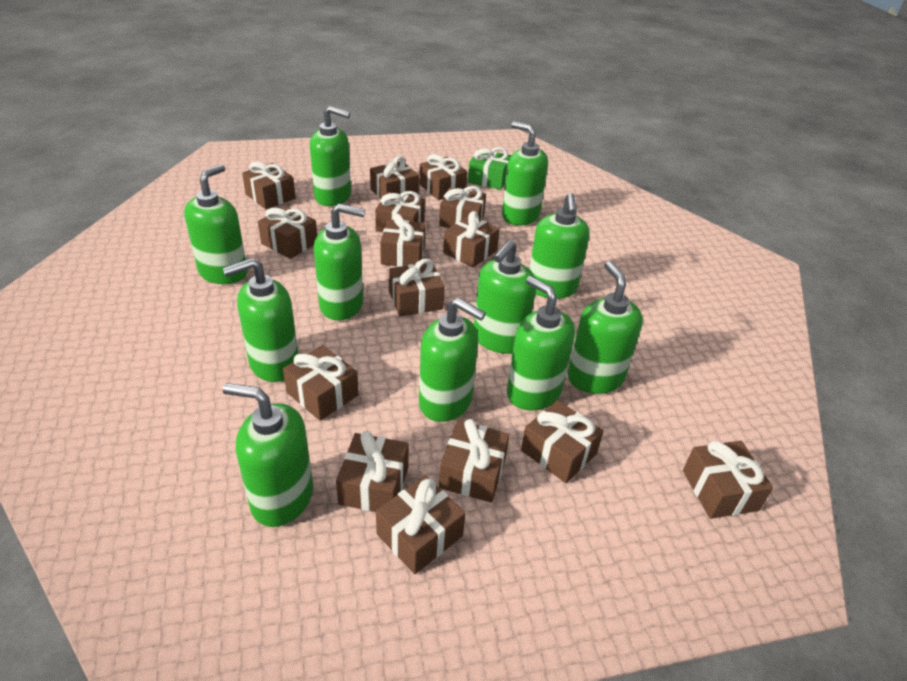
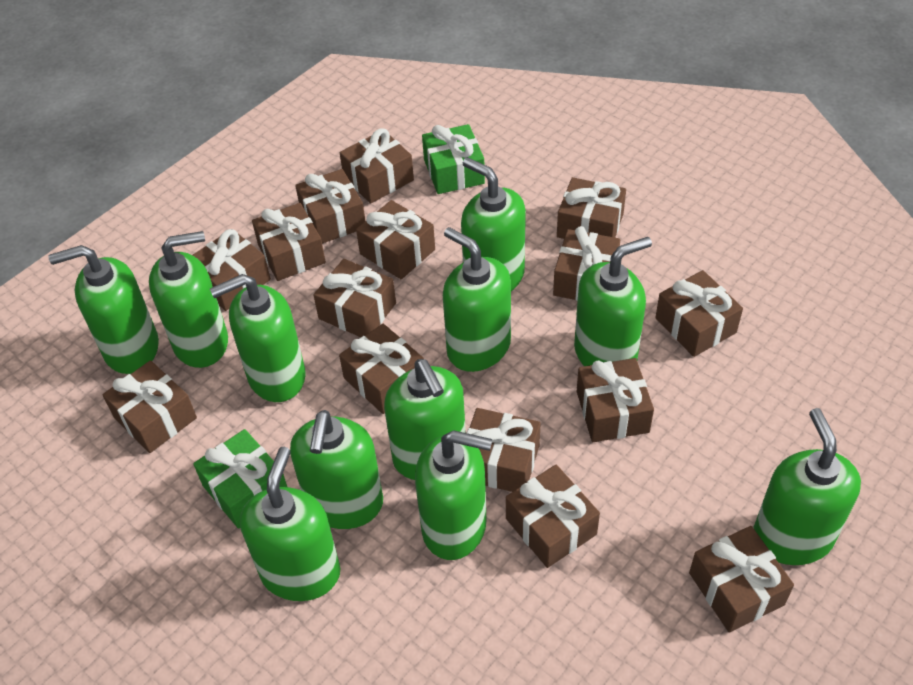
green gift: [468,147,512,190] = 1 -> [193,429,287,529] [422,124,485,194] = 2

